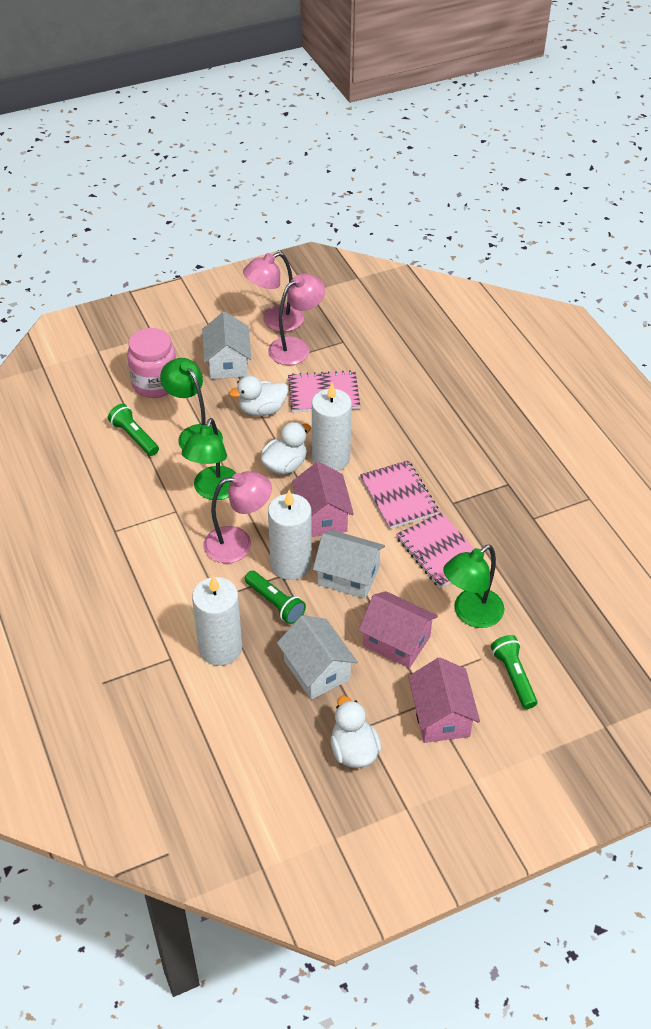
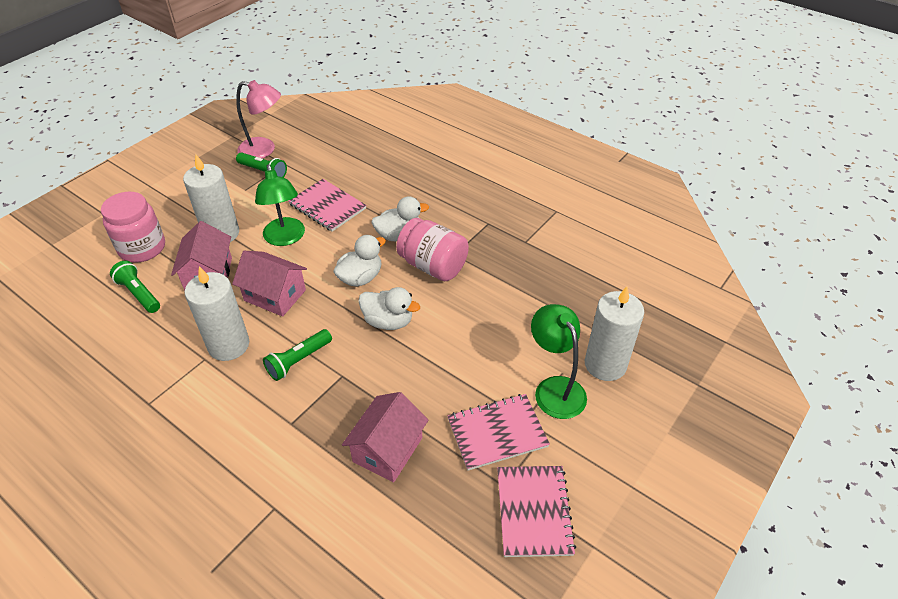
green lamp: [160,358,223,450] [182,418,236,500] [443,545,504,628] = 3 -> [255,164,305,246] [531,304,587,419] = 2
pink jar: [127,328,176,398] = 1 -> [101,192,165,263] [396,218,469,281] = 2
pink lamp: [204,471,272,563] [243,252,304,332] [268,273,325,365] = 3 -> [236,80,281,158] = 1
white house: [202,311,251,379] [277,615,358,700] [313,530,385,599] = 3 -> none = 0

